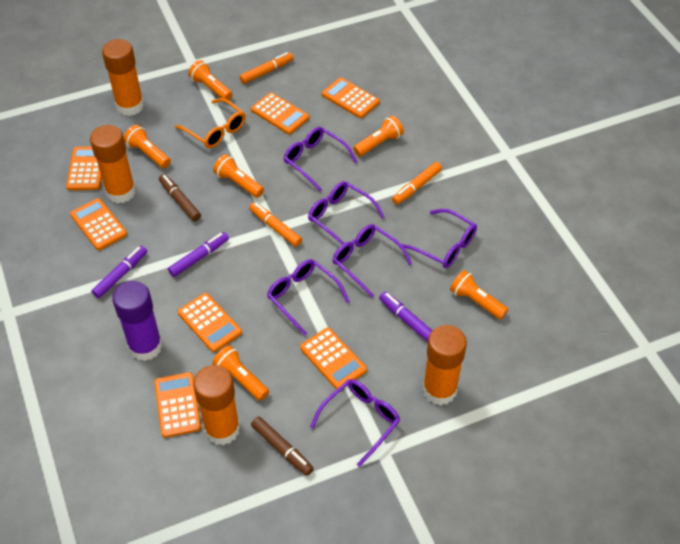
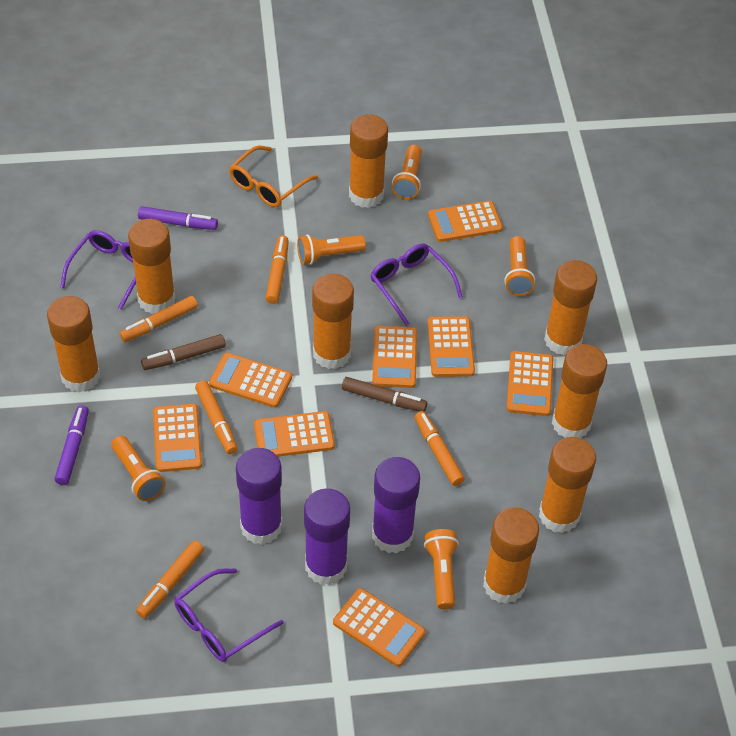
orange calculator: [66,147,102,190] [70,198,127,250] [154,372,202,438] [178,293,242,352] [251,92,309,134] [300,328,367,389] [322,77,380,118] = 7 -> [153,404,202,472] [209,353,292,408] [254,411,335,457] [333,588,425,667] [372,326,417,388] [427,316,475,377] [428,201,503,242] [507,351,553,416] = 8
orange flashlight: [124,125,171,168] [188,60,233,101] [212,345,269,401] [213,154,264,198] [353,116,404,157] [450,270,508,319] = 6 -> [111,436,166,501] [297,234,366,265] [392,145,422,199] [424,529,459,609] [504,236,535,296] = 5
orange glue stick: [90,125,136,204] [102,39,144,116] [193,365,240,445] [422,325,467,405] = 4 -> [47,296,101,393] [128,219,176,314] [312,274,354,369] [349,114,388,208] [483,507,539,604] [539,437,596,533] [544,260,597,355] [552,344,607,438] = 8
orange marker: [239,52,293,84] [249,202,302,247] [392,162,442,205] = 3 -> [119,296,198,342] [136,541,204,619] [195,381,238,454] [266,235,289,304] [415,411,465,486] = 5
purple glasses: [267,259,350,336] [283,127,357,191] [308,181,385,245] [310,379,400,467] [333,224,412,297] [402,209,477,268] = 6 -> [60,230,136,310] [174,568,284,662] [370,243,463,326] = 3
purple glue stick: [112,281,162,361] = 1 -> [236,448,282,545] [304,488,350,585] [372,457,420,554] = 3
purple marker: [92,245,147,298] [168,232,229,277] [379,292,433,342] = 3 -> [54,405,89,485] [138,206,218,230] = 2

